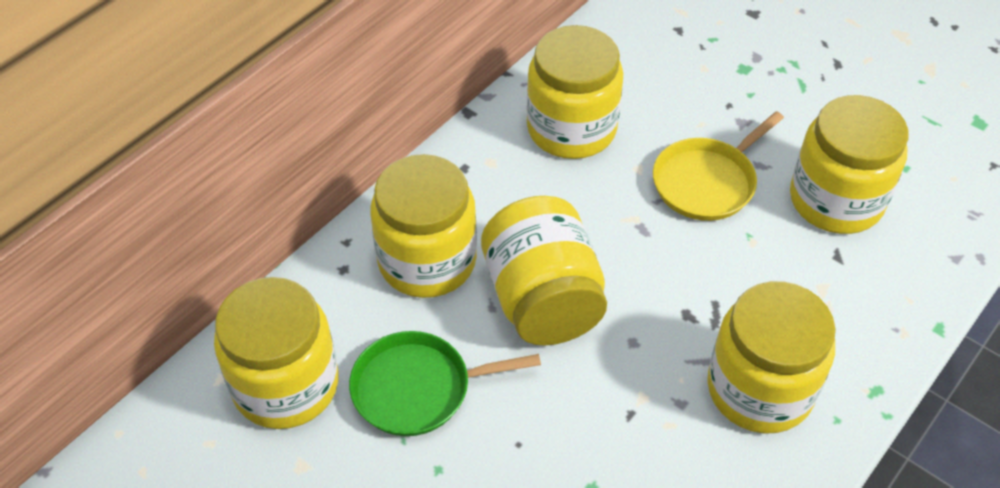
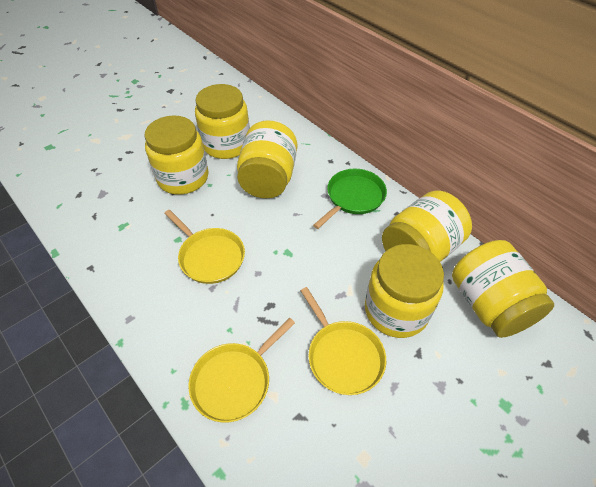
yellow pan: [653,111,784,221] = 1 -> [164,210,245,284] [188,318,295,423] [300,287,386,395] = 3

